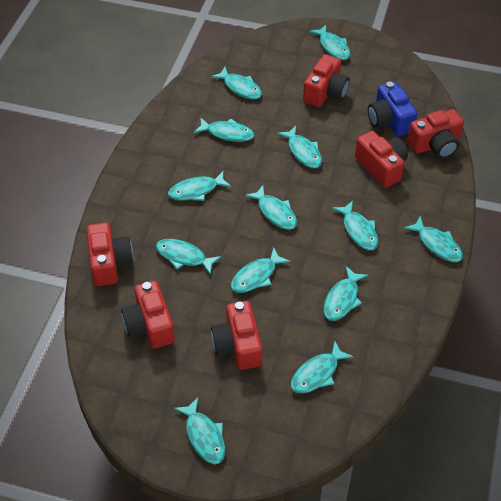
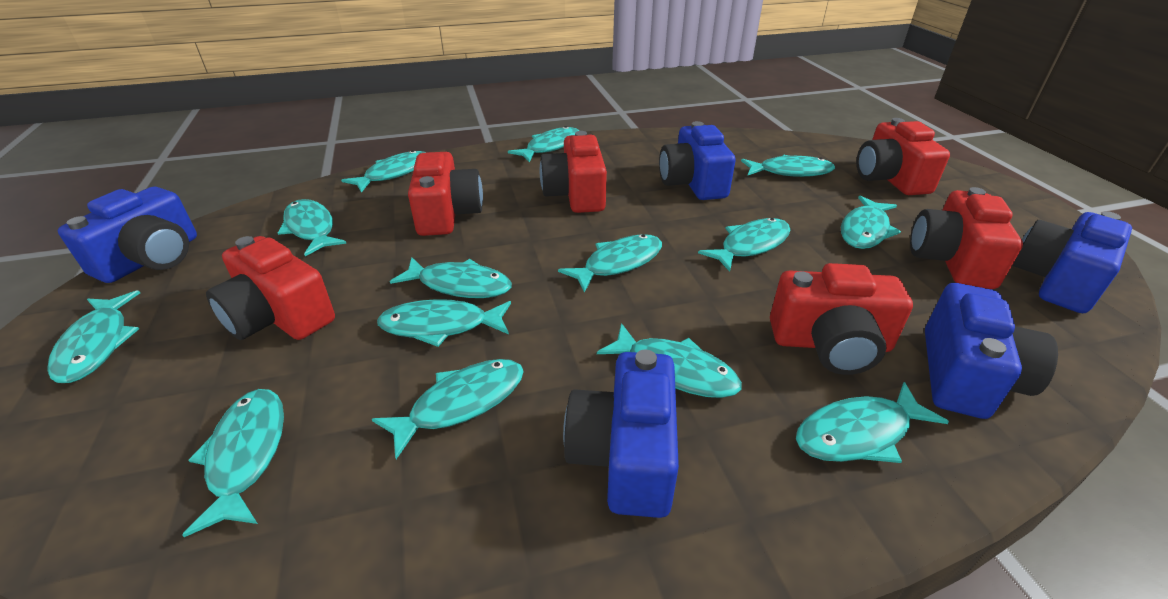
blue camera: [368,81,417,136] = 1 -> [58,187,197,283] [563,350,679,518] [659,121,736,200] [925,283,1058,419] [1013,211,1132,313] = 5
turquoise fish: [156,239,221,275] [168,171,231,201] [174,397,225,464] [194,117,254,142] [211,67,262,99] [231,247,290,293] [245,185,297,230] [277,126,322,168] [291,341,354,393] [309,25,351,60] [323,266,368,321] [332,201,378,250] [404,216,463,262] = 13 -> [48,291,140,383] [182,389,284,537] [278,199,347,256] [341,150,426,193] [372,359,524,459] [377,299,511,347] [390,257,512,298] [508,126,579,162] [558,234,662,293] [597,323,742,398] [698,218,790,272] [741,155,835,177] [796,382,949,463] [841,196,901,249] = 14

